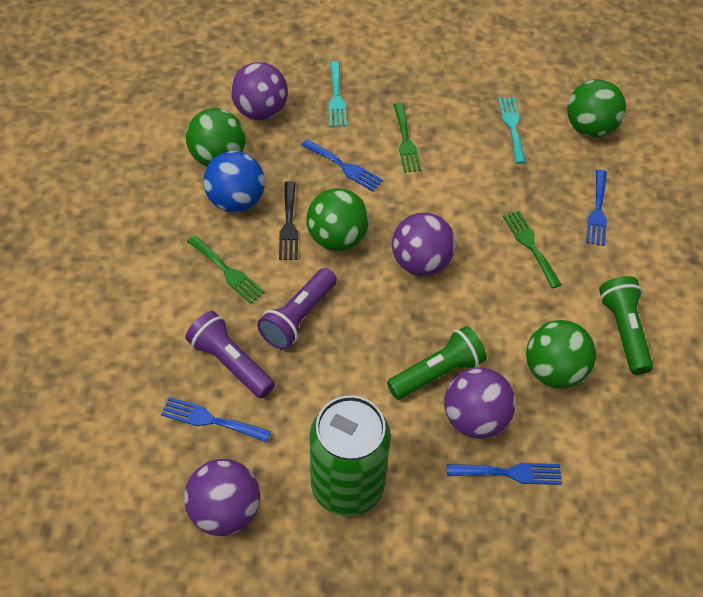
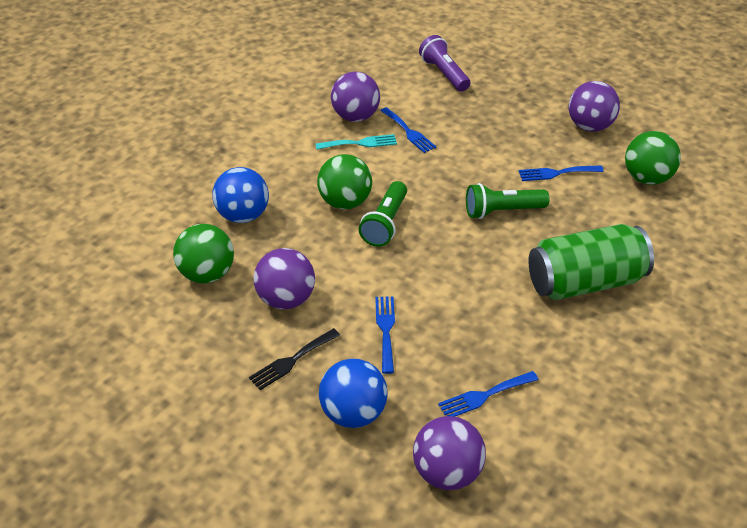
blue ball: [203,151,265,212] = 1 -> [212,167,269,223] [319,359,388,428] = 2
green ball: [186,108,245,166] [307,188,369,251] [526,320,596,389] [567,79,626,137] = 4 -> [173,224,234,283] [317,154,372,209] [625,131,681,185] = 3
green fork: [187,235,265,304] [393,103,421,173] [503,211,562,288] = 3 -> none = 0
purple flashlight: [185,311,275,399] [257,268,337,350] = 2 -> [419,35,470,92] = 1
turquoise fork: [329,61,347,127] [498,97,526,164] = 2 -> [316,134,397,150] = 1

